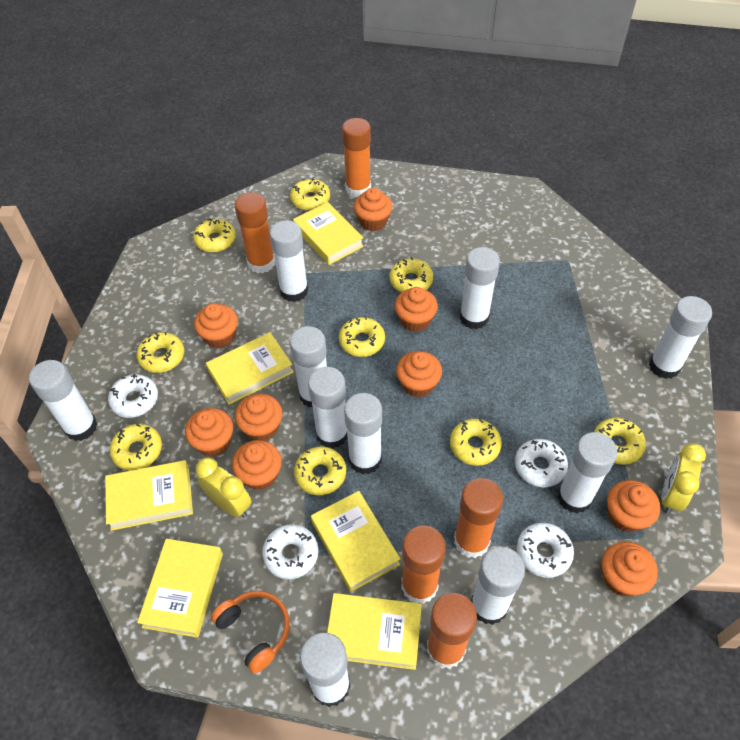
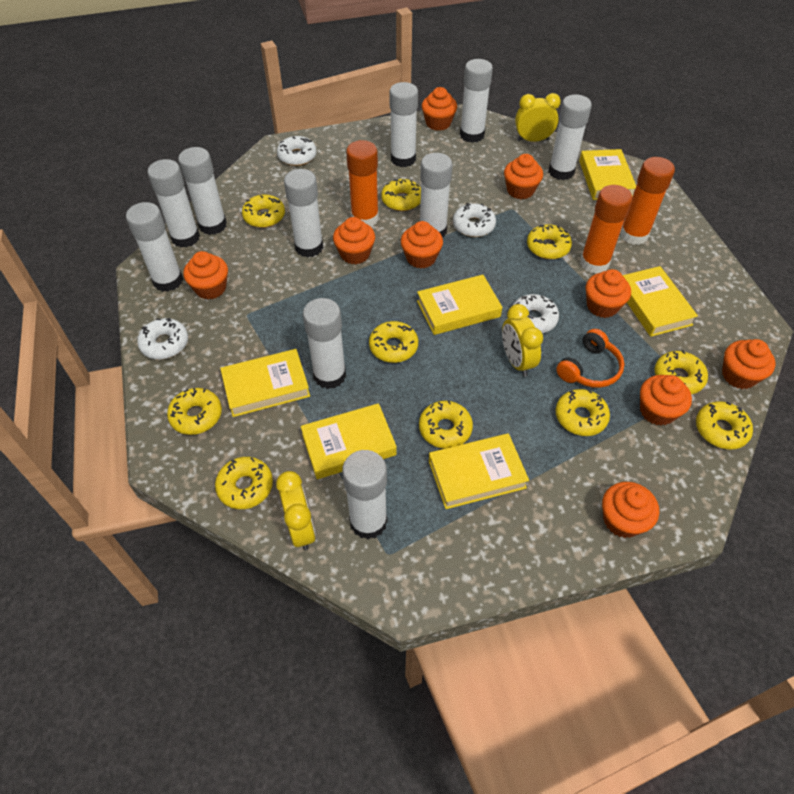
orange glue stick: [234,192,275,273] [342,118,371,197] [401,525,446,604] [427,593,477,669] [454,478,503,558] = 5 -> [346,140,379,226] [580,185,633,274] [620,157,675,245] = 3
yellow clock: [196,458,251,518] [661,443,706,514] = 2 -> [276,471,316,550] [502,304,543,377] [515,93,561,142] = 3
yellow donut: [109,424,162,471] [136,332,184,373] [193,218,236,252] [290,178,330,211] [294,446,346,495] [339,316,385,357] [389,257,433,292] [450,419,502,466] [594,418,646,465] = 9 -> [167,388,222,435] [215,457,273,509] [242,195,285,228] [369,321,418,363] [381,179,421,211] [419,400,473,449] [527,224,572,259] [556,389,610,436] [655,350,708,394] [696,401,753,449] = 10

